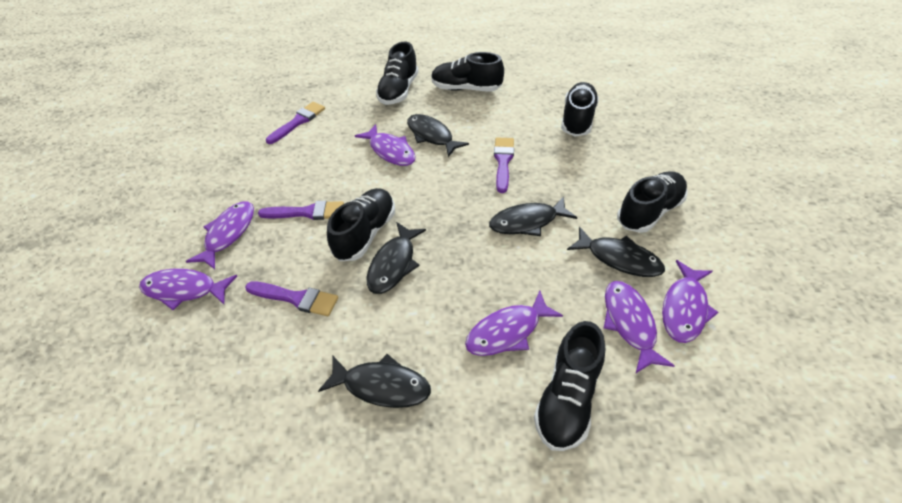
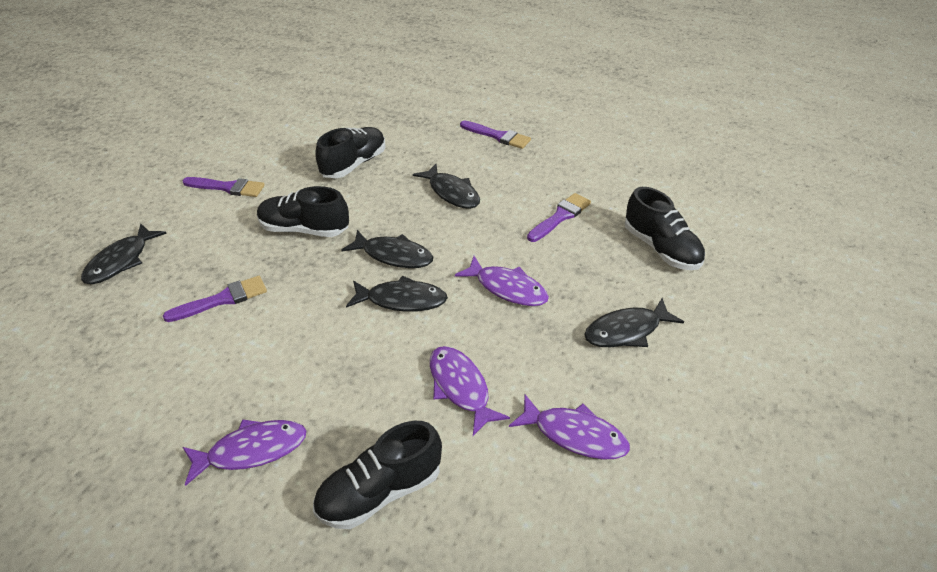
black shoe: [327,188,395,261] [376,42,419,105] [431,52,504,92] [534,321,605,451] [561,82,599,136] [617,171,688,233] = 6 -> [257,186,349,237] [313,421,442,529] [315,127,386,178] [625,187,705,270] = 4
purple fish: [139,269,237,310] [186,201,254,269] [355,124,416,166] [465,291,563,356] [604,281,675,374] [662,260,719,343] = 6 -> [183,419,306,486] [430,346,510,436] [455,256,549,306] [509,395,630,460] = 4

